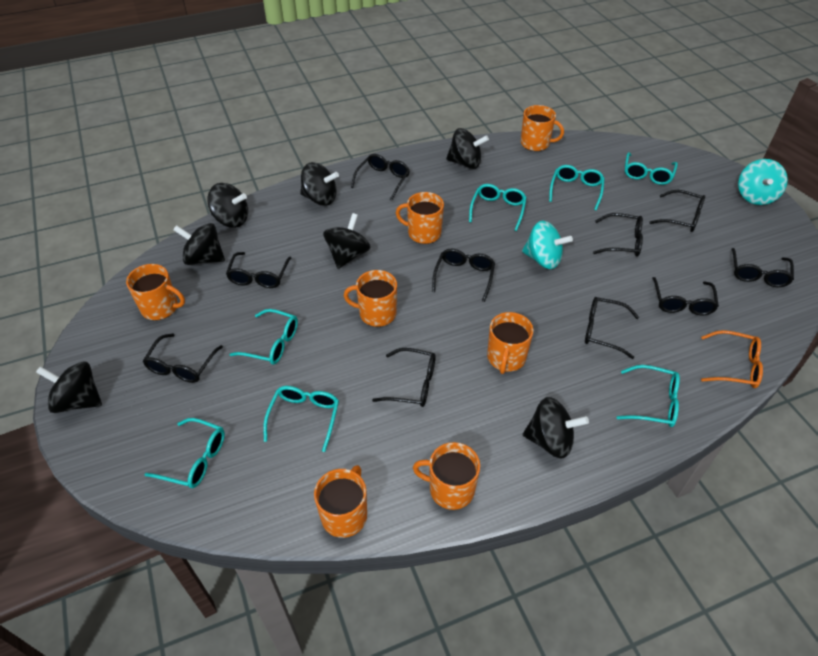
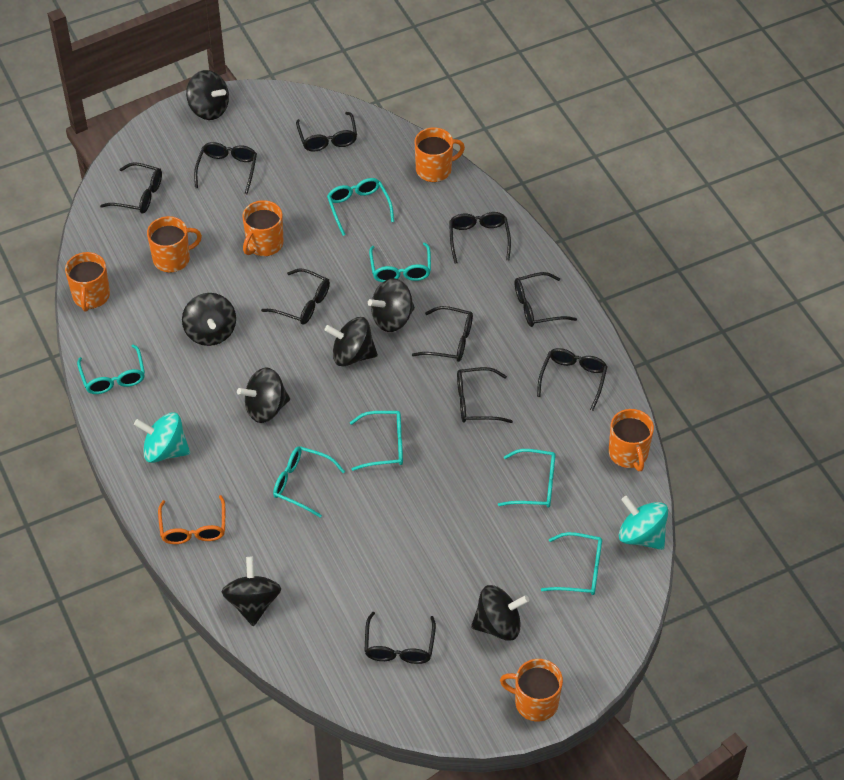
orange mug: [126,264,185,320] [314,465,367,538] [344,270,397,327] [396,192,444,244] [413,442,480,510] [487,312,534,374] [521,105,564,151] = 7 -> [65,252,110,312] [147,216,202,272] [242,200,283,256] [415,127,465,182] [500,659,563,722] [609,409,654,471] = 6

